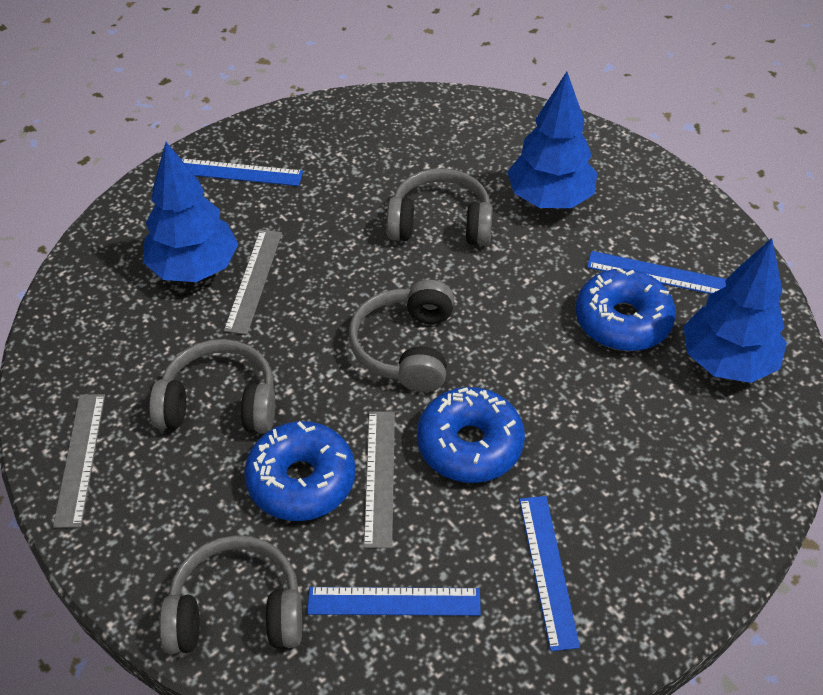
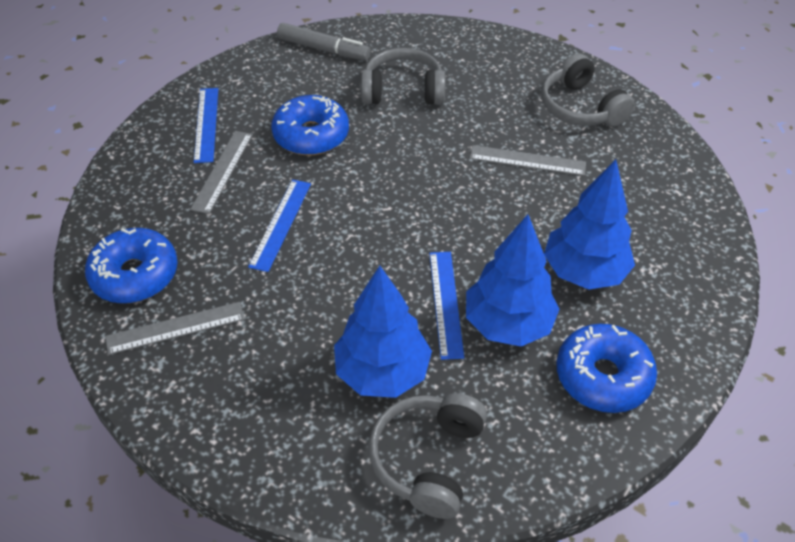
blue ruler: [180,158,303,186] [307,587,481,616] [519,496,580,651] [587,251,726,294] = 4 -> [194,88,218,163] [248,179,311,272] [429,252,464,360] = 3
grey headphones: [149,339,275,434] [159,535,302,654] [349,280,454,392] [387,168,493,246] = 4 -> [361,48,445,105] [369,393,487,519] [541,54,635,127] = 3
grey marker: none = 0 -> [277,23,371,61] = 1

